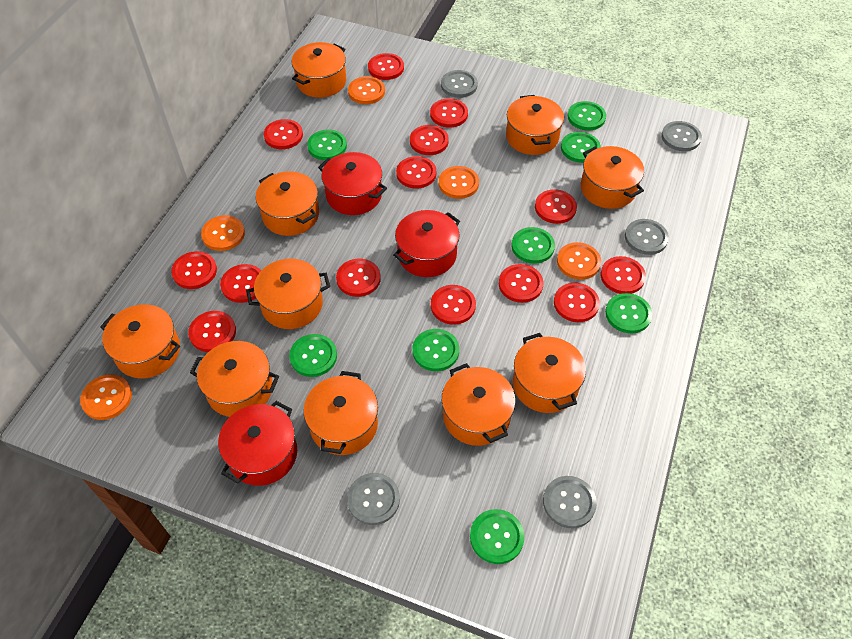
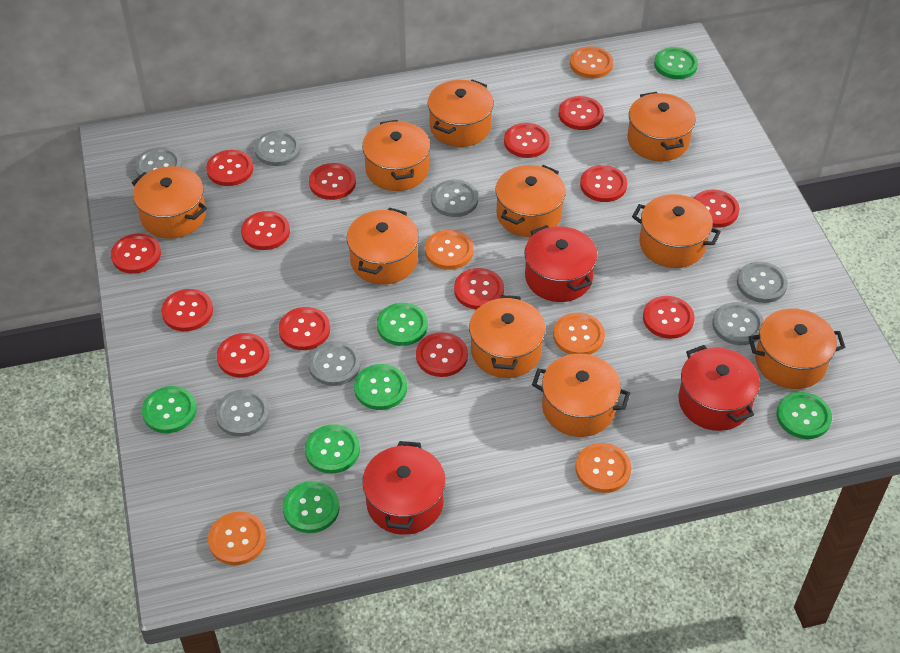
green button: [289,334,337,377] [307,130,347,160] [412,329,459,371] [470,509,525,564] [511,227,555,263] [561,132,601,163] [567,101,606,131] [605,293,652,334] = 8 -> [142,386,197,433] [283,481,340,533] [305,424,360,474] [354,364,407,410] [377,303,428,346] [654,47,698,79] [777,392,832,439] = 7
grey button: [347,473,400,525] [441,70,478,98] [543,476,597,528] [625,219,669,255] [661,121,702,151] = 5 -> [135,147,182,177] [215,389,270,437] [255,131,301,166] [308,341,361,386] [431,180,478,217] [712,302,764,345] [737,262,788,303] = 7

